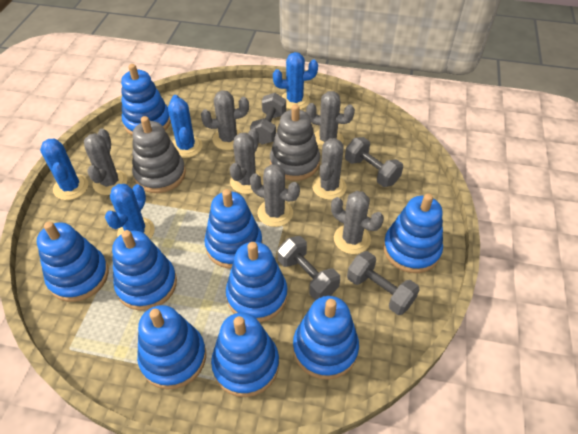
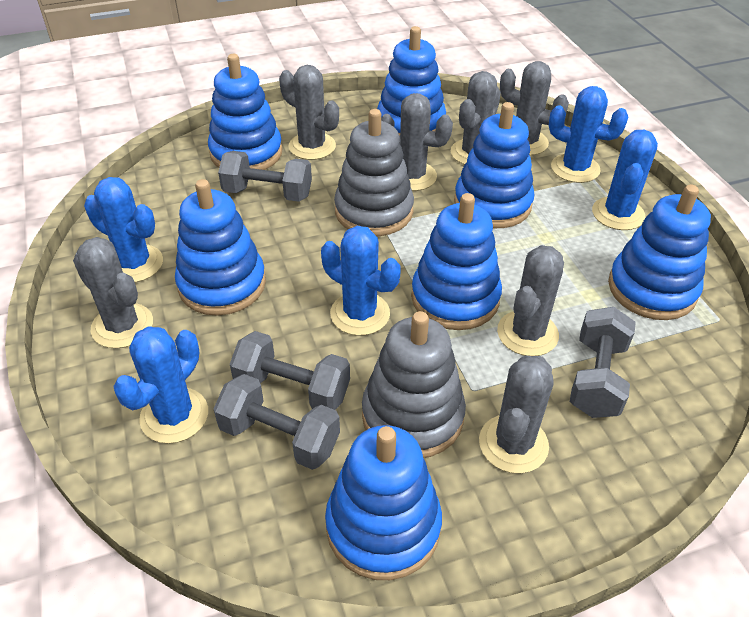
blue cactus: [40,139,88,200] [105,184,155,239] [168,95,203,158] [273,52,318,110] = 4 -> [84,177,163,283] [113,326,208,444] [321,226,401,336] [549,86,628,183] [592,129,658,230] = 5
blue stacking toy: [37,221,109,302] [112,230,177,311] [121,64,171,135] [137,305,206,389] [204,189,263,269] [211,313,279,397] [226,242,287,322] [293,296,359,380] [383,193,443,273] = 9 -> [175,179,266,316] [208,54,282,170] [325,425,442,580] [377,26,446,135] [411,193,502,330] [454,102,534,228] [608,184,711,320] = 7

